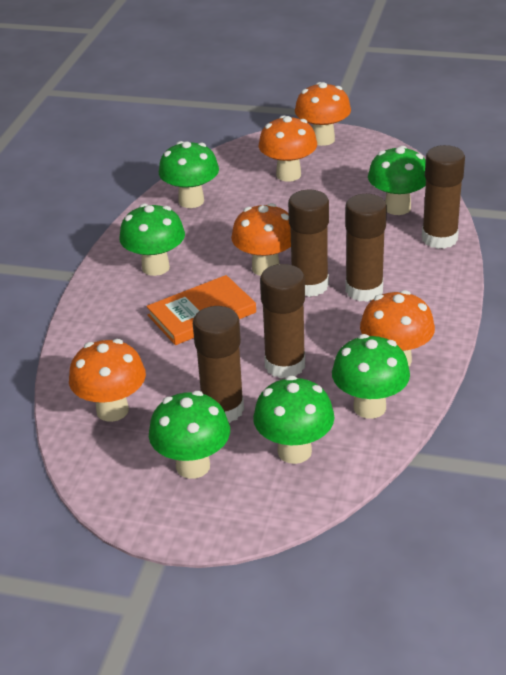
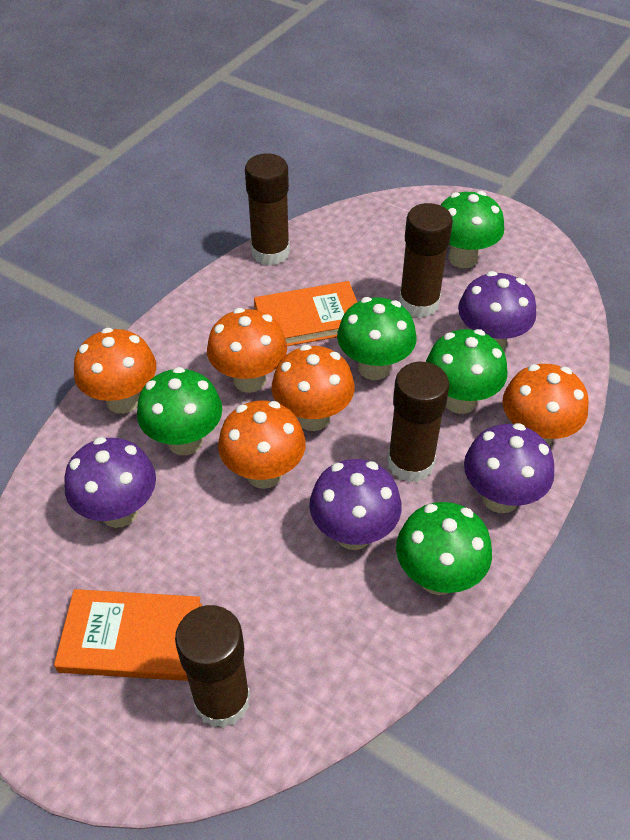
brown glue stick: [193,306,244,423] [260,264,305,378] [288,190,329,297] [345,194,387,302] [422,145,465,249] = 5 -> [175,605,251,728] [245,153,290,266] [387,362,449,483] [399,203,453,318] = 4
green mushroom: [119,204,185,276] [149,391,230,479] [159,141,219,208] [253,376,334,464] [332,334,410,419] [368,146,426,215] = 6 -> [137,367,222,455] [337,297,416,380] [396,502,492,595] [426,329,507,414] [440,191,504,268] = 5
orange book: [146,275,256,345] = 1 -> [54,589,202,681] [254,281,357,346] = 2
purple mushroom: none = 0 -> [64,437,156,528] [309,459,402,550] [458,271,536,351] [464,423,554,513] = 4

